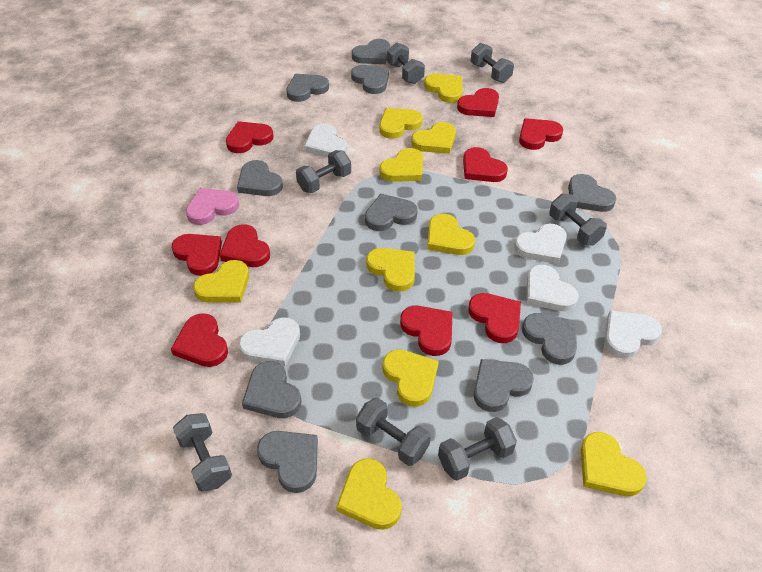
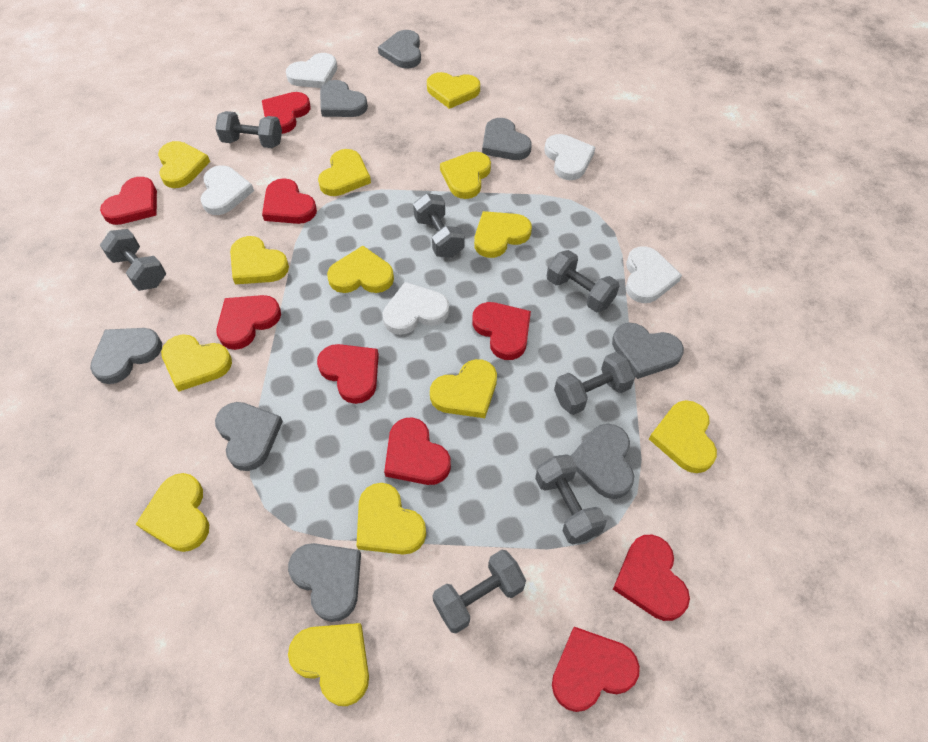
grey heart: [237,160,283,196] [242,361,302,418] [257,431,318,493] [286,74,329,102] [351,65,389,94] [352,39,390,64] [365,193,418,231] [474,359,534,412] [522,313,577,365] [568,174,616,212] = 10 -> [90,328,162,384] [215,402,283,471] [288,543,361,622] [320,80,368,117] [378,30,421,69] [482,118,532,160] [571,424,634,499] [612,323,684,379] = 8
pink heart: [186,188,239,225] = 1 -> none = 0
yellow heart: [193,260,249,303] [336,458,402,530] [366,248,415,292] [379,108,423,139] [380,148,423,182] [382,349,439,407] [411,122,456,154] [424,74,463,103] [427,214,475,255] [581,432,647,496] = 10 -> [136,473,209,552] [158,141,210,188] [161,334,232,392] [230,236,289,284] [288,623,369,706] [318,149,371,196] [327,246,394,293] [356,483,426,555] [427,72,480,109] [430,359,497,418] [440,152,491,199] [474,211,532,258] [649,400,717,473] = 13

